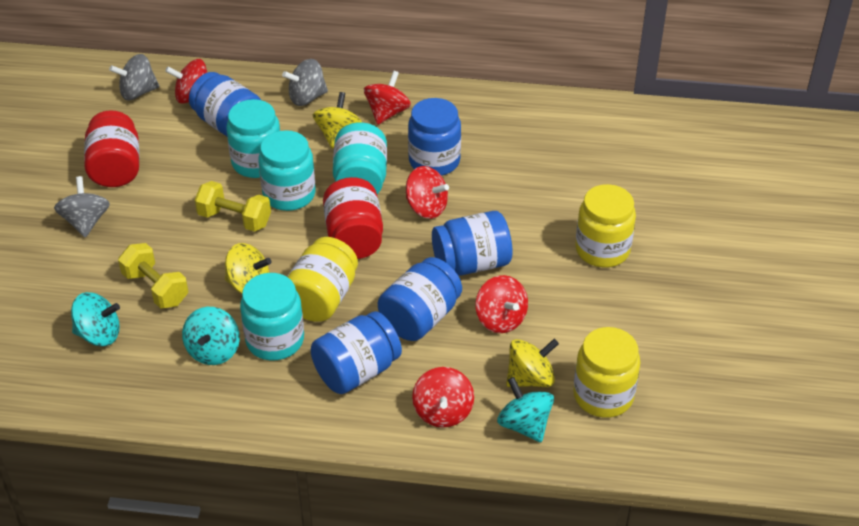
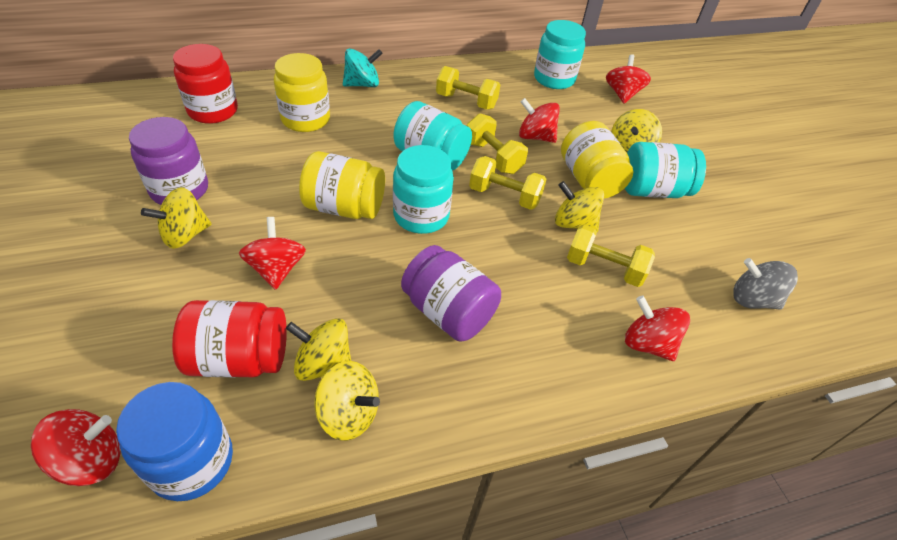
blue jar: [189,72,261,136] [310,311,402,394] [378,257,462,341] [408,98,461,176] [432,211,513,276] = 5 -> [116,382,233,501] = 1
grey spinning top: [54,176,110,238] [109,54,160,100] [282,59,328,106] = 3 -> [733,258,798,310] = 1
purple jar: none = 0 -> [129,117,208,205] [401,245,501,342] = 2
turquoise spinning top: [71,292,120,346] [182,307,240,365] [497,377,554,442] = 3 -> [343,48,383,87] = 1
yellow dumbbell: [118,243,188,309] [195,181,271,232] = 2 -> [436,66,500,110] [467,113,528,174] [469,156,547,210] [567,225,655,287] = 4
yellow spinning top: [225,243,272,294] [313,92,362,149] [506,339,559,387] = 3 -> [141,187,212,249] [286,318,351,381] [314,361,380,441] [555,181,604,232] [611,109,662,153] = 5

